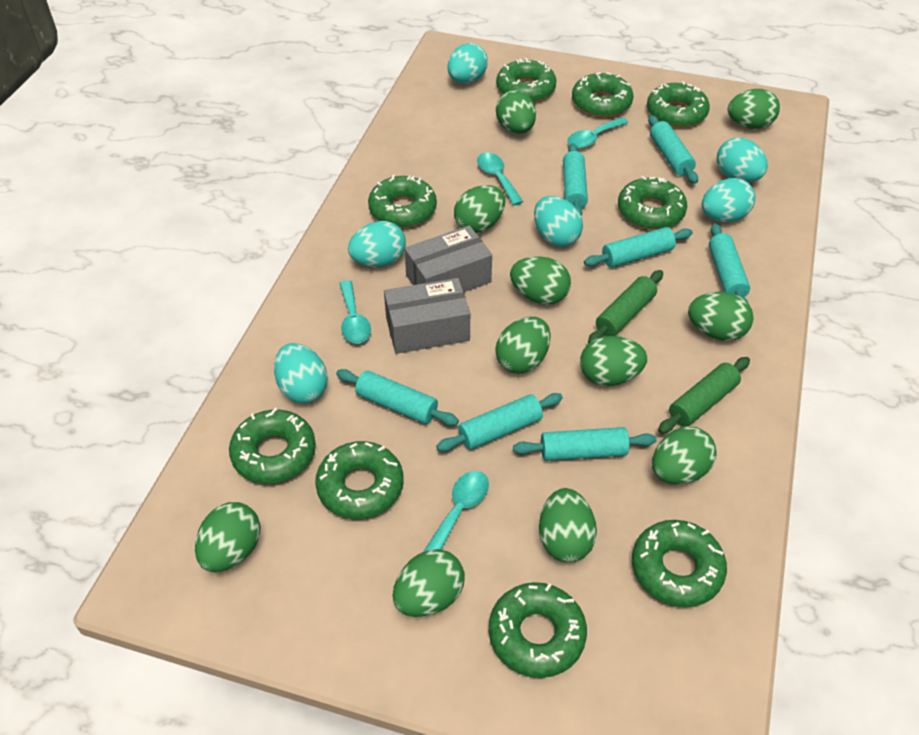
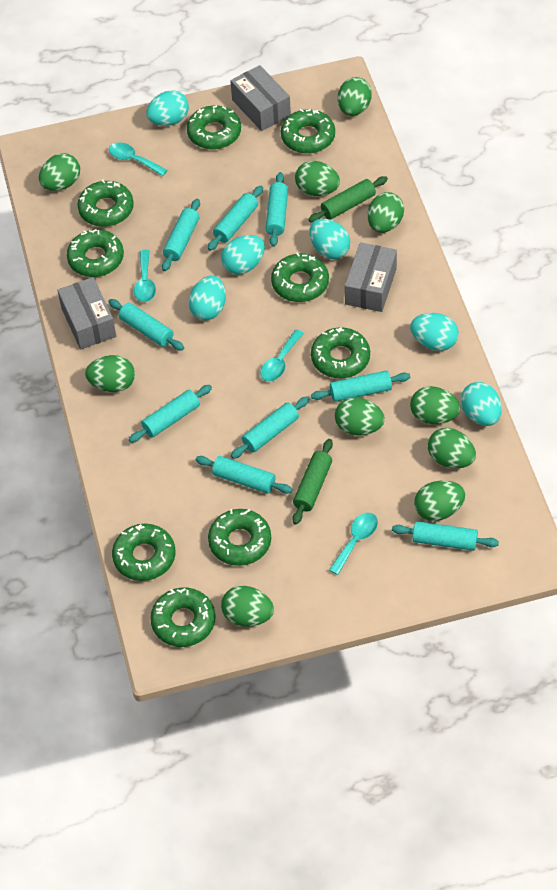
green egg: [195,502,260,572] [393,549,465,617] [454,185,505,233] [495,317,551,374] [496,90,536,134] [510,256,571,305] [539,488,597,563] [580,336,647,386] [652,426,717,485] [688,292,754,341] [728,89,780,129] = 11 -> [39,153,80,191] [85,355,135,392] [221,586,274,626] [295,161,340,196] [335,397,385,436] [338,77,372,116] [368,192,404,233] [410,386,460,424] [414,481,465,521] [428,428,476,468] = 10
grey box: [384,278,470,354] [404,225,492,293] = 2 -> [57,277,116,350] [230,65,291,131] [345,242,397,312] = 3
turquoise rolling pin: [336,369,459,426] [436,393,563,452] [513,427,656,461] [563,143,588,216] [584,227,693,268] [648,115,698,184] [709,223,750,302] = 7 -> [108,299,184,351] [129,385,212,443] [162,199,200,271] [196,456,293,494] [208,186,263,251] [231,397,309,459] [266,172,288,247] [311,371,410,402] [392,521,499,551] = 9

